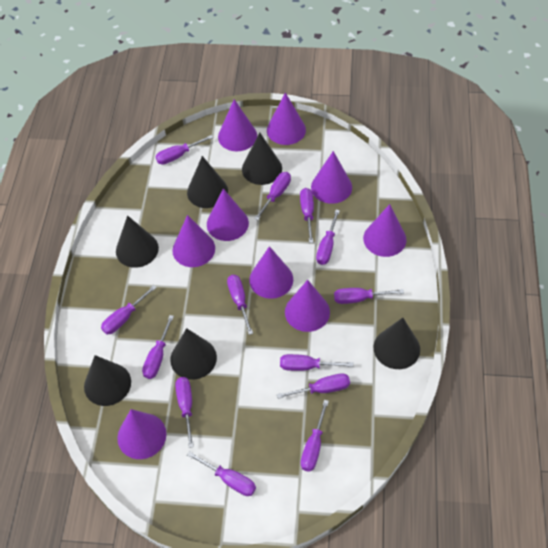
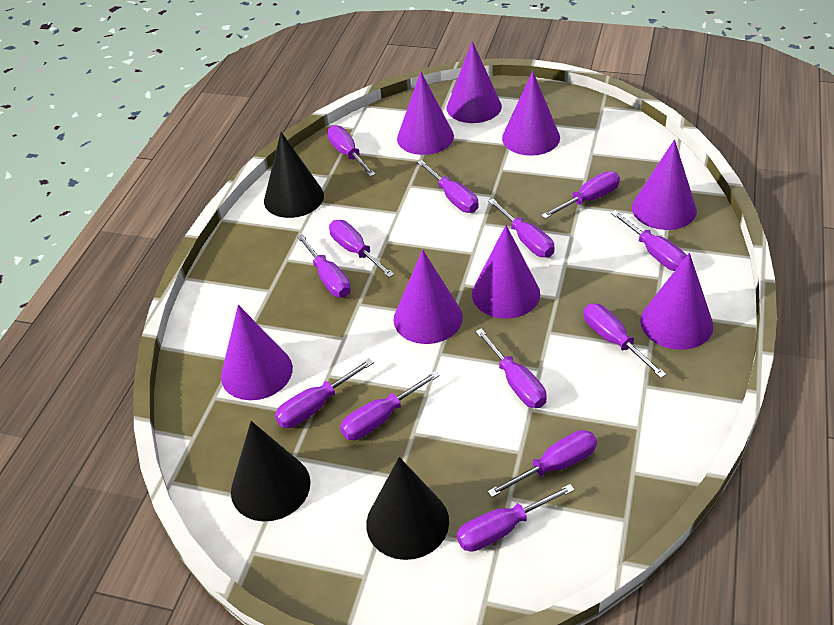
black cone: [84,355,131,406] [116,215,159,268] [170,328,217,380] [187,156,228,208] [242,133,282,185] [374,318,420,369] = 6 -> [231,421,310,521] [264,132,324,218] [366,457,449,560] = 3
purple cone: [117,409,166,459] [172,215,215,267] [207,189,249,241] [218,99,257,151] [249,246,293,299] [267,92,306,145] [285,280,330,332] [311,151,352,204] [363,204,406,257] = 9 -> [221,305,293,400] [394,250,463,344] [397,72,454,155] [447,41,502,123] [472,225,540,319] [502,71,560,156] [632,139,697,230] [640,253,713,350] = 8

